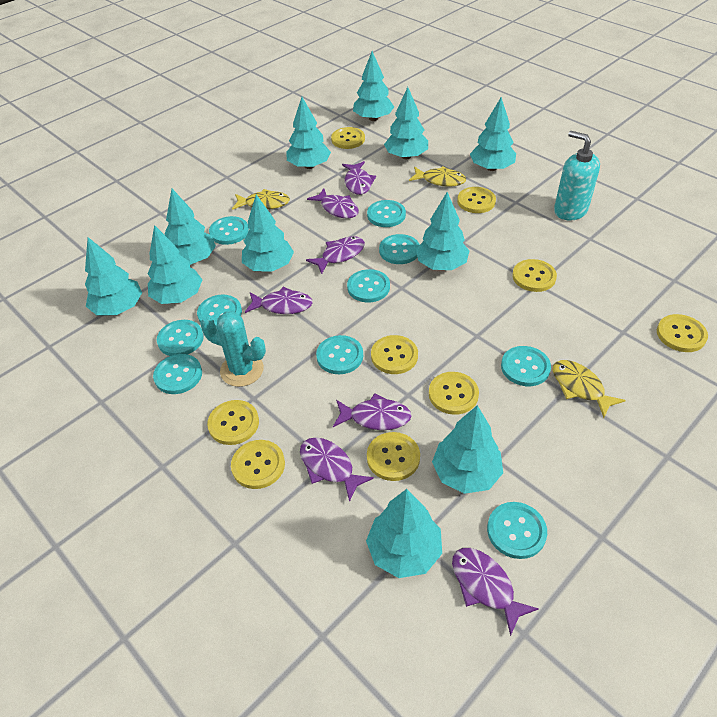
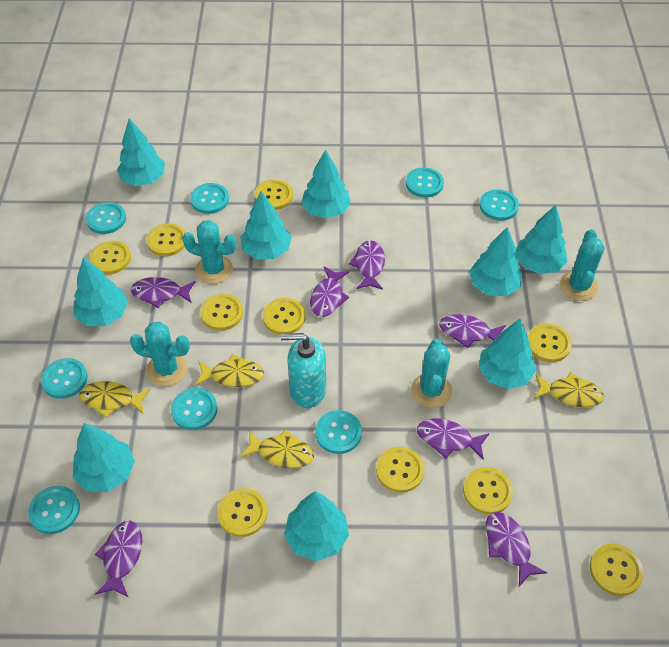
turquoise button: [153,354,202,394] [157,320,204,356] [197,295,242,328] [209,216,249,245] [316,335,363,374] [347,269,390,302] [367,200,406,227] [379,234,420,264] [487,502,547,559] [501,346,551,386] = 10 -> [28,486,80,534] [41,358,87,399] [86,202,126,234] [171,388,217,430] [190,183,229,214] [315,410,362,454] [406,167,444,198] [479,189,519,221] = 8
turquoise cactus: [200,311,266,387] = 1 -> [130,321,190,386] [182,220,237,284] [411,339,452,408] [560,229,605,301] = 4
turquoise tree: [85,237,142,315] [148,225,202,304] [164,189,216,265] [242,195,294,272] [286,97,331,169] [353,51,394,121] [366,489,442,578] [384,87,428,159] [416,192,470,270] [432,405,503,494] [470,97,516,171] = 11 -> [73,423,135,492] [74,257,128,326] [117,118,165,186] [240,191,292,259] [284,491,349,561] [301,150,351,219] [469,227,523,296] [478,319,536,389] [515,205,568,274] = 9
yellow button: [207,400,259,445] [231,440,285,489] [331,127,365,149] [367,432,420,481] [371,335,418,374] [429,372,479,415] [457,187,496,213] [512,259,557,292] [657,314,708,352] = 9 -> [89,241,131,275] [146,223,186,256] [200,294,243,331] [217,488,268,537] [255,179,293,210] [263,298,305,335] [376,447,424,493] [463,467,513,514] [528,324,572,362] [590,544,644,596] = 10
yellow fish: [232,189,290,210] [409,166,466,187] [553,360,626,418] = 3 -> [79,381,151,418] [195,354,264,387] [240,429,314,468] [534,372,604,407] = 4

